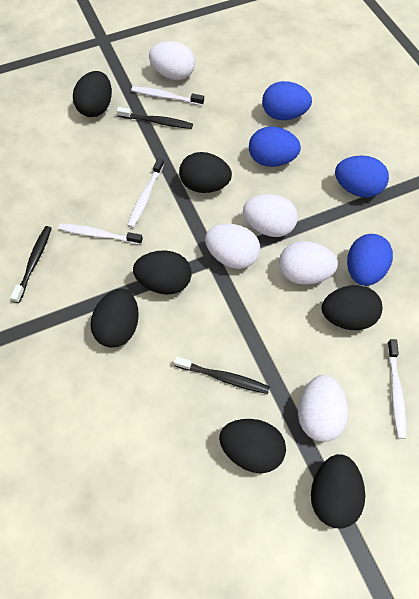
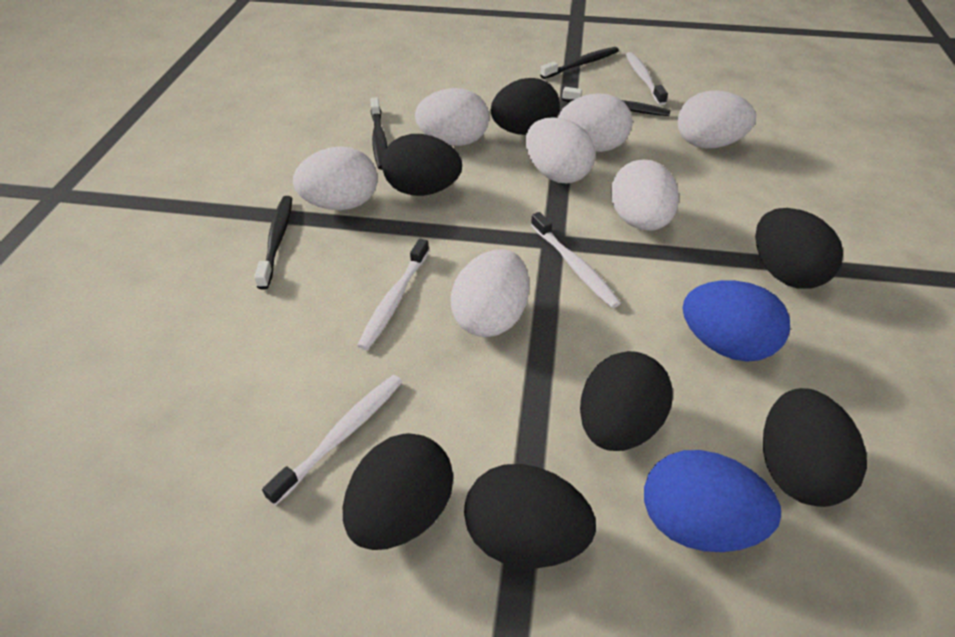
black toothbrush: [10,226,51,303] [117,107,193,129] [174,356,270,394] = 3 -> [254,196,292,289] [370,97,387,170] [540,47,619,79] [562,87,671,116] = 4
blue egg: [249,127,301,167] [262,81,312,120] [335,156,389,198] [347,234,393,286] = 4 -> [644,450,781,552] [683,280,790,362] = 2
white egg: [149,41,195,80] [205,224,260,269] [243,194,298,237] [279,241,338,285] [298,375,348,442] = 5 -> [293,146,377,210] [415,88,489,146] [451,249,529,337] [526,117,595,183] [558,93,633,152] [611,160,679,231] [678,90,756,148] = 7

